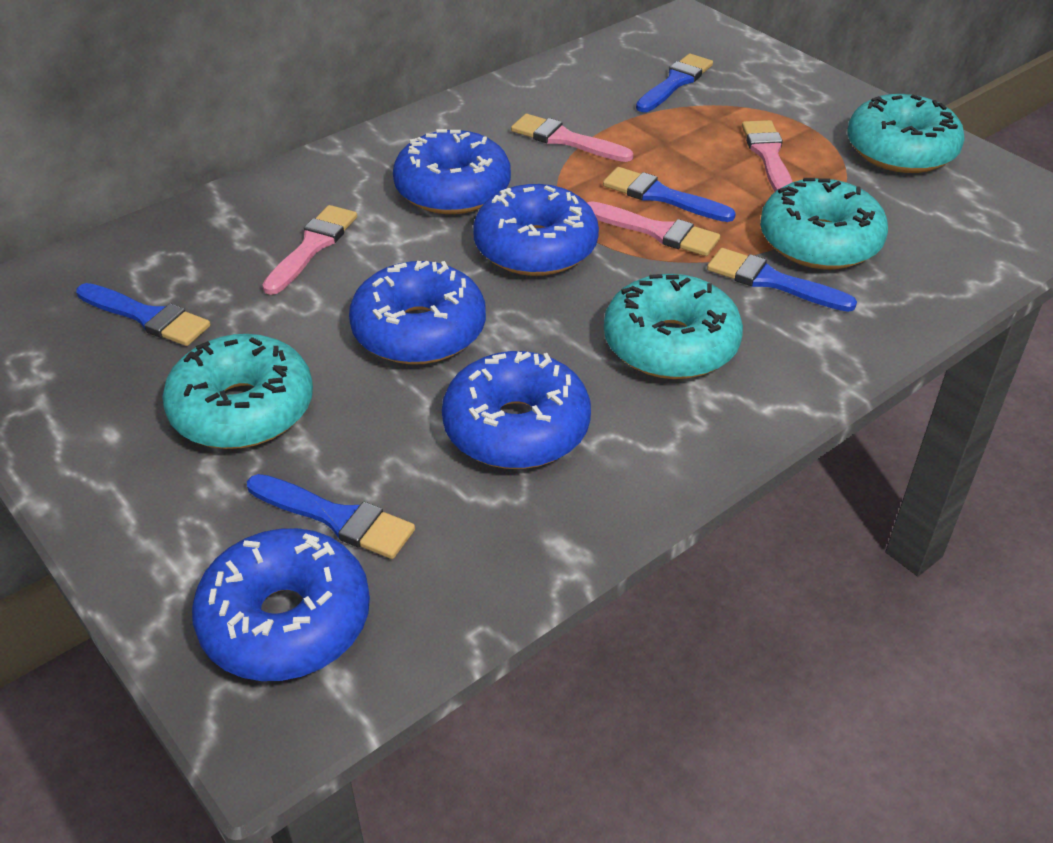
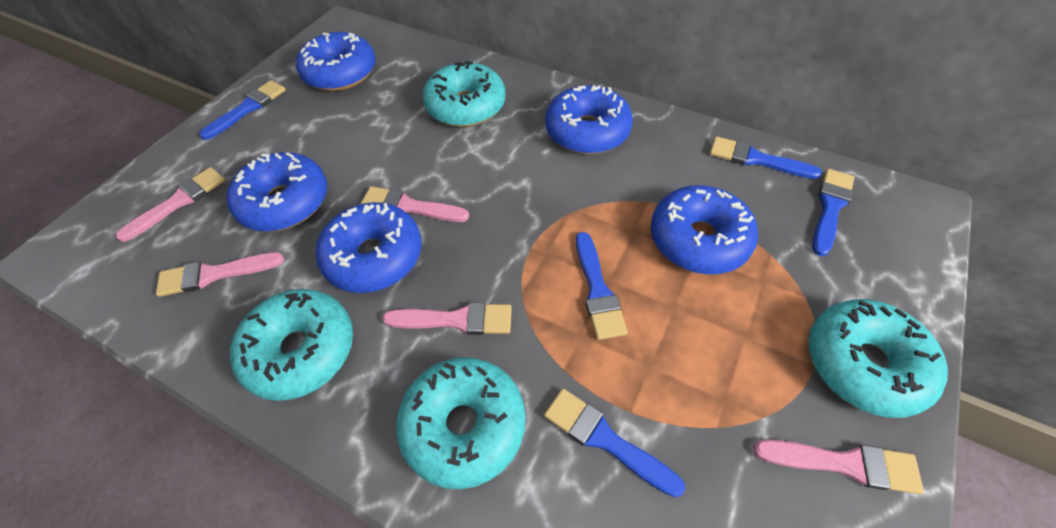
pink brush: [262,205,357,295] [511,114,633,162] [587,201,720,256] [742,120,792,191] = 4 -> [116,167,225,242] [156,252,284,297] [360,186,469,222] [382,302,512,335] [753,439,924,494] = 5

